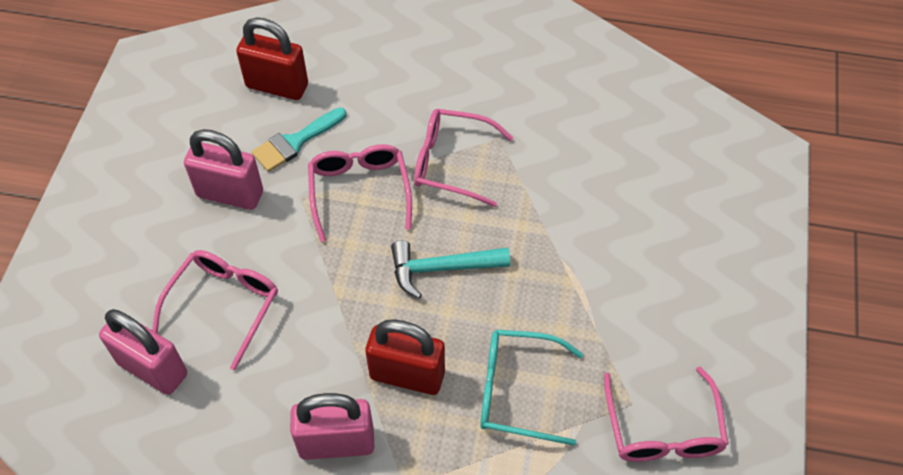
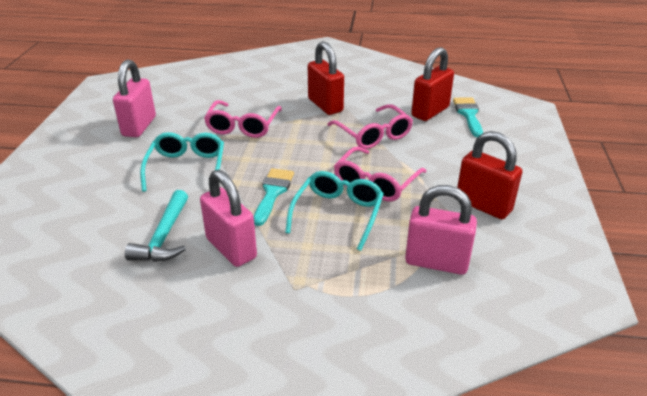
pink glasses: [152,250,278,370] [308,144,412,242] [414,109,513,207] [604,367,728,462] = 4 -> [204,100,282,138] [327,104,413,149] [334,146,427,201] = 3
red padlock: [236,18,308,100] [365,319,445,395] = 2 -> [308,41,344,115] [411,47,454,121] [457,131,522,219] = 3
turquoise brush: [252,107,346,172] = 1 -> [254,168,294,226] [453,97,483,137] = 2
turquoise glasses: [480,329,583,446] = 1 -> [140,132,224,192] [285,171,384,251] = 2

